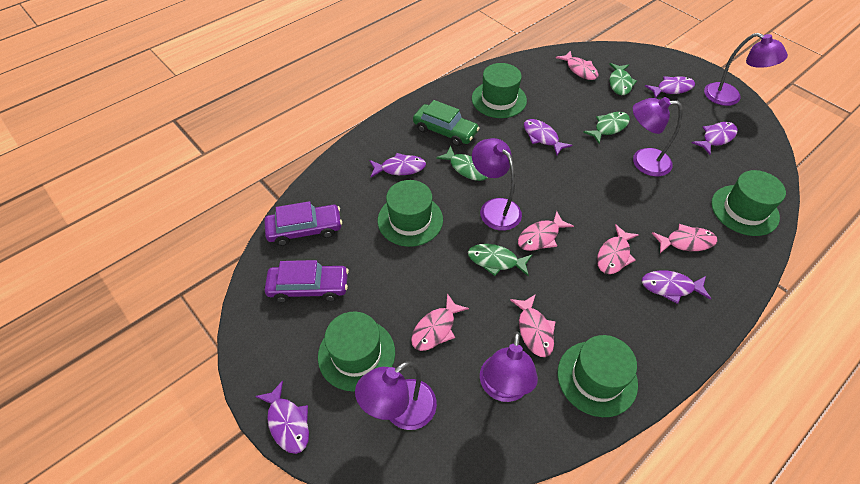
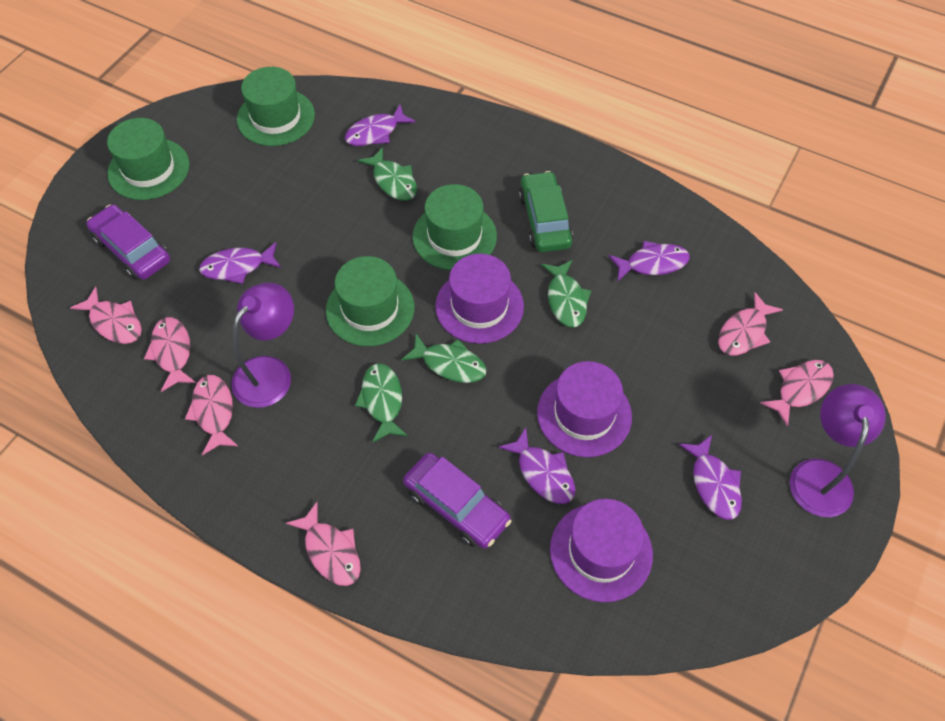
green hat: [318,311,395,391] [378,180,443,247] [472,63,527,118] [557,335,638,417] [711,170,786,236] = 5 -> [107,118,189,200] [237,67,315,146] [326,256,414,346] [412,184,497,270] = 4
purple fish: [255,380,309,454] [369,153,426,177] [524,119,572,155] [642,270,711,304] [645,76,695,98] [692,122,738,155] = 6 -> [199,242,281,284] [345,104,416,146] [498,428,576,504] [609,241,690,281] [678,435,742,520] = 5
purple hat: none = 0 -> [435,254,524,344] [537,361,632,457] [550,499,653,602] = 3
purple lamp: [355,361,437,430] [472,138,522,231] [480,331,538,402] [633,97,683,177] [704,33,788,106] = 5 -> [231,282,294,408] [790,384,886,517] = 2

